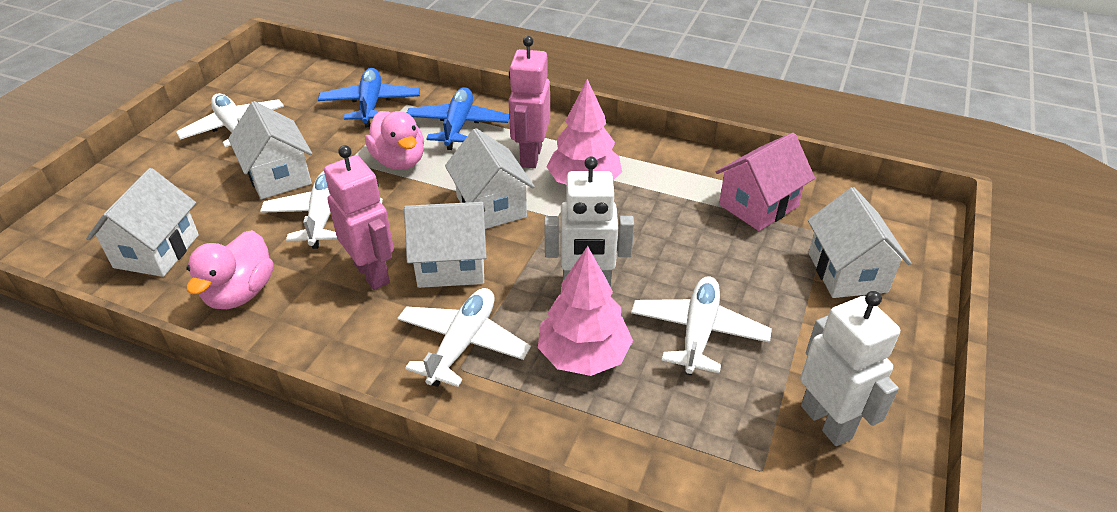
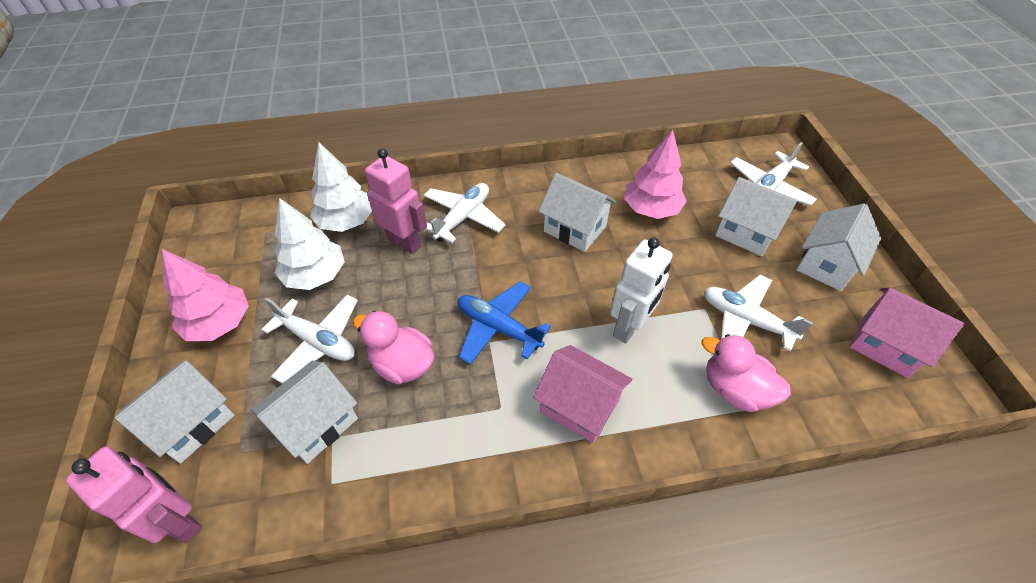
blue plane: [318,68,420,127] [407,87,509,150] = 2 -> [458,281,551,365] = 1
pink house: [716,133,815,231] = 1 -> [533,345,632,443] [849,288,964,378] = 2
white robot: [544,157,634,287] [800,291,900,446] = 2 -> [610,237,673,343] = 1
white tree: none = 0 -> [275,198,345,290] [310,142,372,232] = 2

